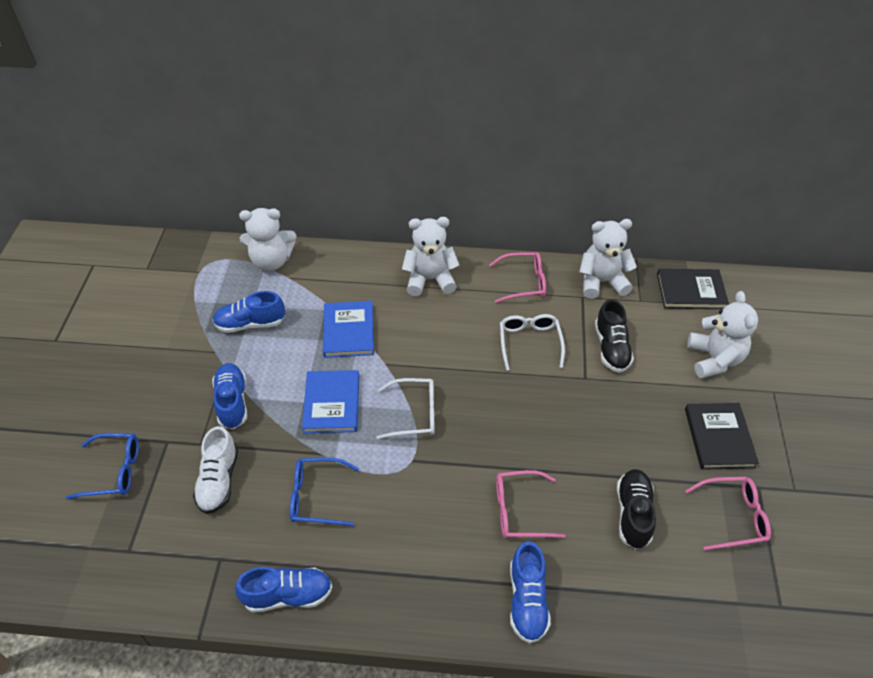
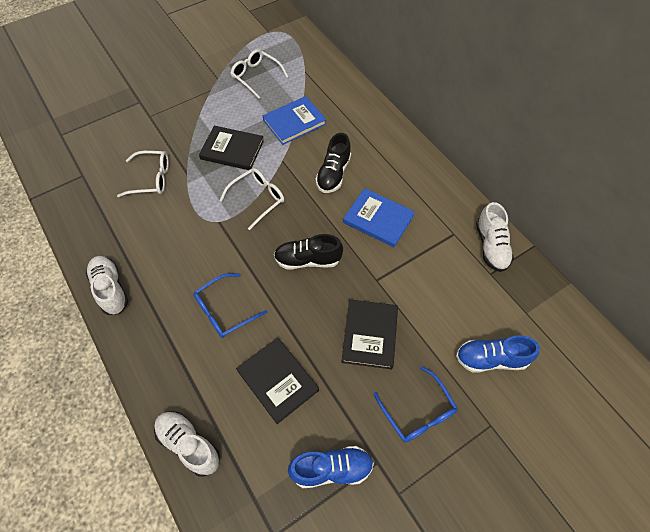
black book: [657,269,729,309] [685,403,759,470] = 2 -> [199,125,264,170] [236,338,319,424] [341,299,398,369] = 3
blue shoe: [212,291,285,333] [212,363,247,429] [235,567,332,613] [510,541,551,643] = 4 -> [288,446,374,488] [456,335,540,373] = 2
pink glasses: [489,252,546,303] [496,470,566,539] [685,477,771,550] = 3 -> none = 0
white glasses: [377,378,434,439] [500,314,565,371] = 2 -> [117,151,169,197] [219,168,284,230] [230,49,288,99] = 3
white shoe: [193,426,238,514] = 1 -> [86,256,129,315] [154,411,220,477] [476,202,514,272] = 3
white teddy bear: [239,208,297,271] [402,217,459,296] [579,219,637,299] [687,291,758,379] = 4 -> none = 0

